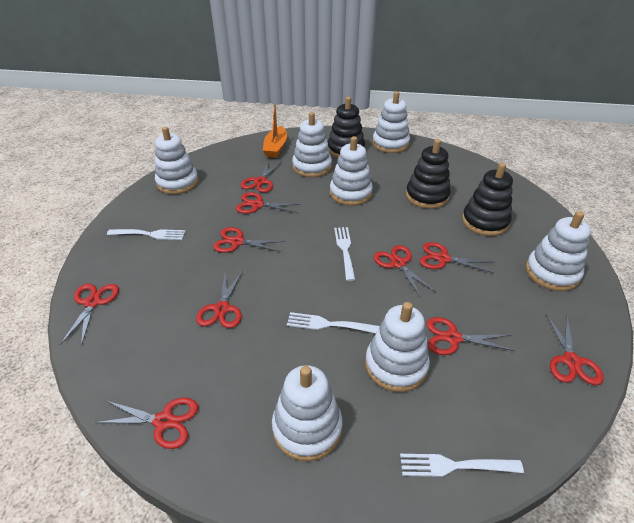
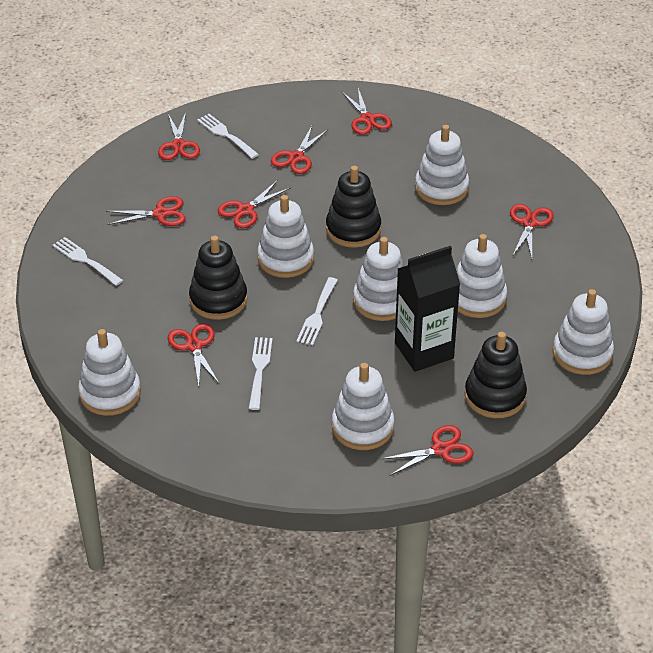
black carton: none = 0 -> [395,246,460,372] = 1
orange boat: [263,104,287,158] = 1 -> none = 0
red scissors: [60,284,119,346] [94,397,198,449] [196,270,243,328] [213,227,285,253] [236,192,301,214] [241,162,281,193] [373,245,436,298] [420,242,494,273] [427,317,515,355] [546,314,604,385] = 10 -> [106,196,186,226] [158,112,200,160] [168,323,219,386] [218,180,291,228] [271,126,328,174] [341,88,392,135] [381,425,473,476] [510,204,554,258] = 8

